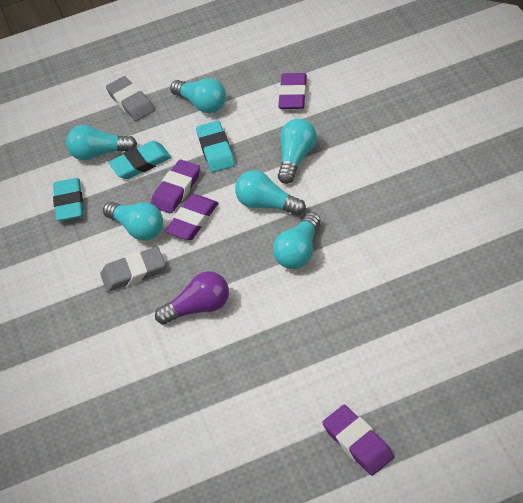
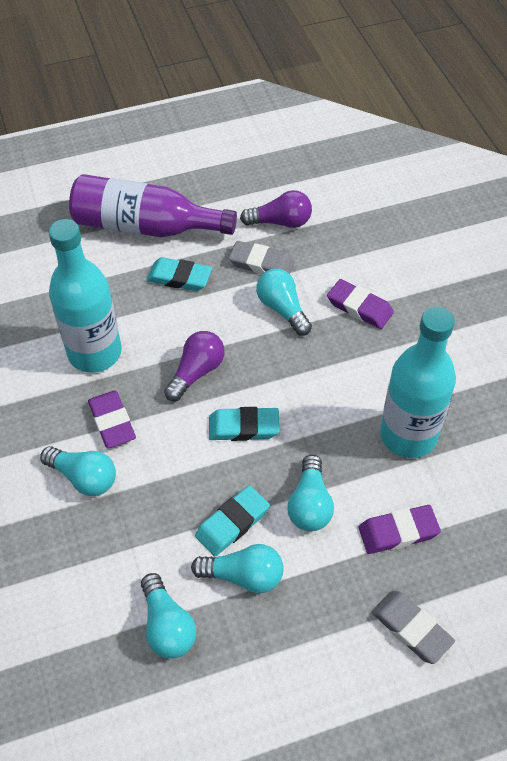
purple bottle: none = 0 -> [69,174,237,237] = 1
purple eraser: [151,159,200,214] [165,194,218,240] [278,73,307,109] [322,405,394,476] = 4 -> [88,391,136,448] [327,279,394,329] [359,505,441,554] = 3
purple light bulb: [155,271,229,325] = 1 -> [164,331,225,401] [240,190,312,228] = 2
turquoise bottle: none = 0 -> [49,219,122,373] [380,307,456,458] = 2
turquoise light bulb: [66,125,137,160] [103,202,163,241] [170,78,226,113] [235,170,306,216] [273,212,321,269] [278,119,317,184] = 6 -> [40,446,116,496] [141,573,196,659] [191,544,284,593] [256,269,312,336] [287,455,334,531] = 5

